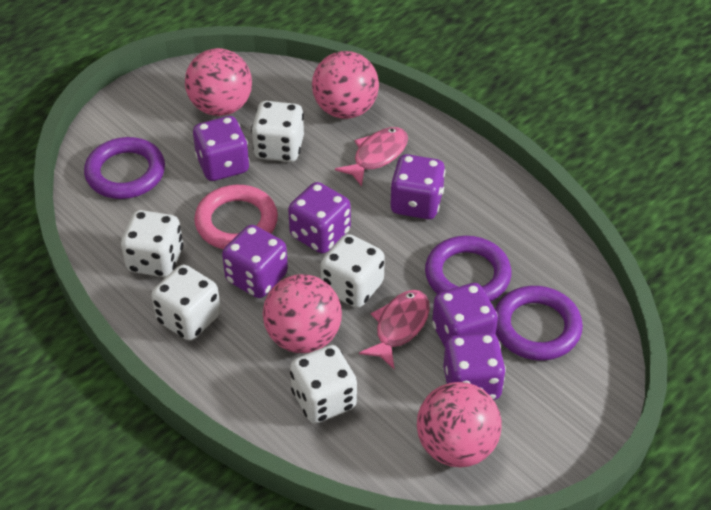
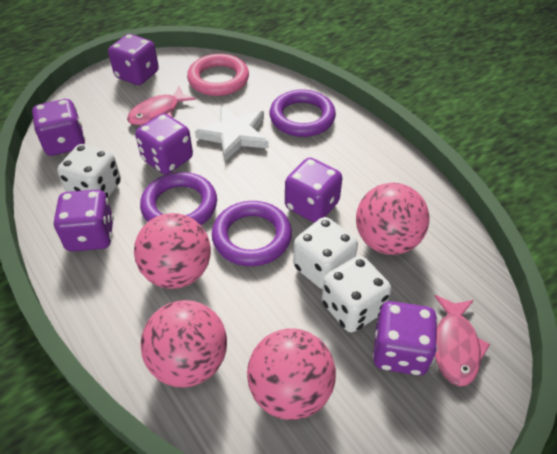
white dice: [121,210,183,277] [151,265,221,341] [251,101,304,162] [290,345,357,423] [321,234,385,308] = 5 -> [57,144,121,198] [293,217,358,289] [322,256,391,333] = 3
white star: none = 0 -> [195,106,269,161] = 1

